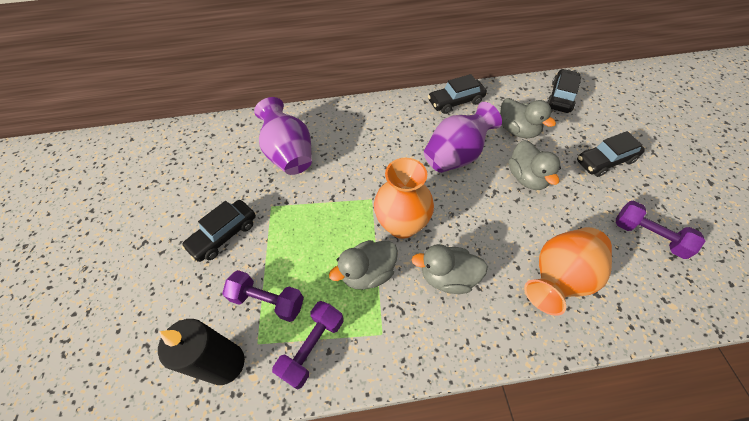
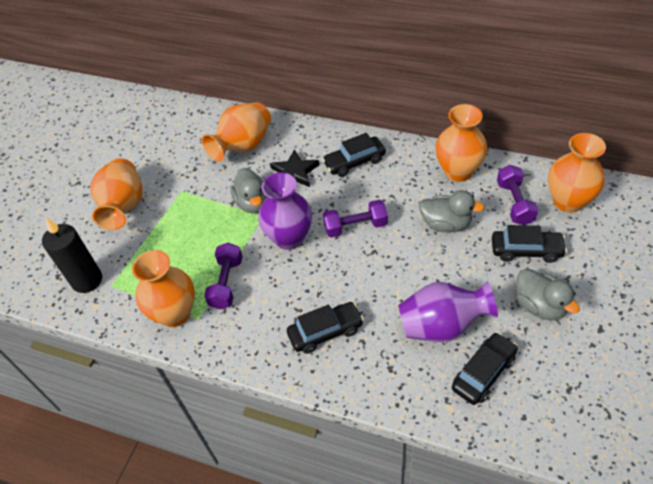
black star: none = 0 -> [270,149,319,187] = 1
grey duck: [329,240,398,290] [412,244,488,294] [500,98,556,138] [509,140,561,190] = 4 -> [231,168,267,213] [419,190,485,232] [516,269,580,321] = 3
orange vase: [374,158,434,239] [524,227,612,316] = 2 -> [90,158,142,230] [132,250,195,327] [202,102,271,161] [435,104,488,182] [548,133,606,213] = 5

